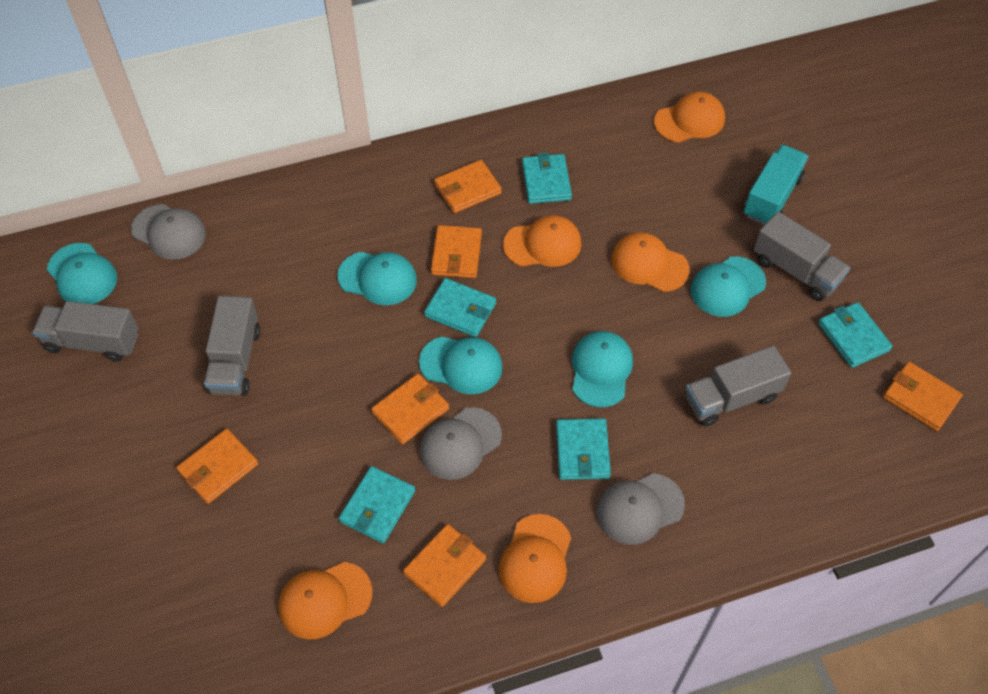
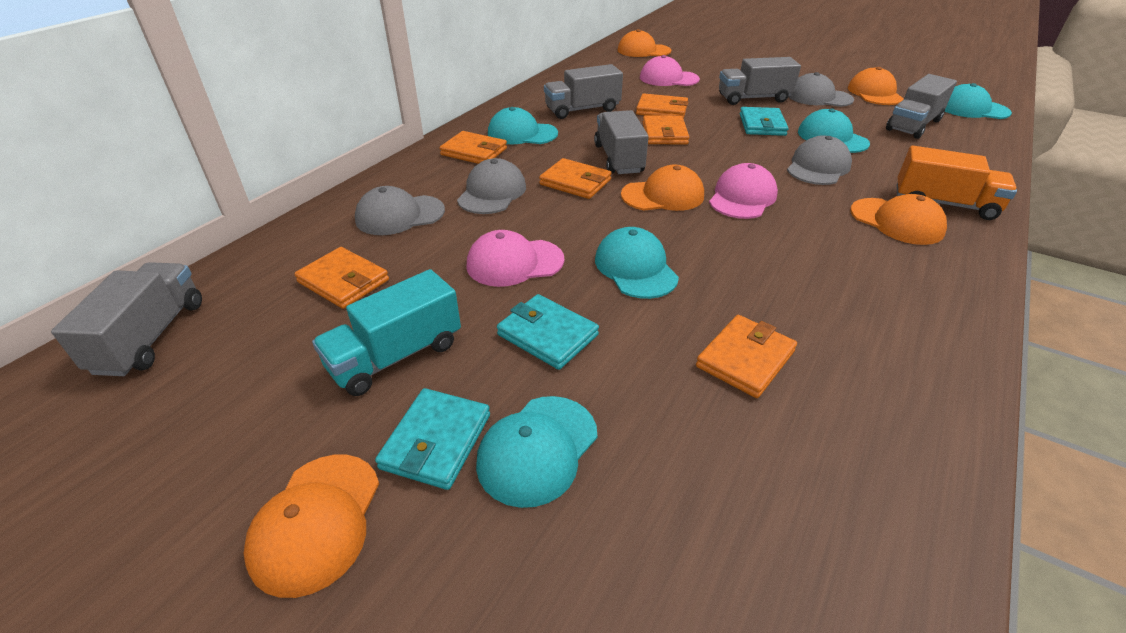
grey cap: [131,204,206,260] [420,407,502,480] [596,473,685,545] = 3 -> [355,186,445,235] [457,158,526,214] [787,136,852,185] [788,72,854,107] = 4
grey truck: [33,301,138,362] [204,296,260,396] [685,346,791,427] [754,212,850,301] = 4 -> [51,262,202,376] [544,64,623,119] [594,110,649,174] [719,57,801,105] [886,74,957,139] = 5
orange truck: none = 0 -> [896,145,1017,220] = 1
pink cap: none = 0 -> [466,230,564,287] [640,55,700,86] [709,163,778,219] = 3
turquoise wallet: [339,466,415,543] [424,278,496,337] [522,153,572,204] [556,418,611,480] [818,302,893,368] = 5 -> [375,388,490,490] [497,294,599,370] [740,107,789,136] = 3

